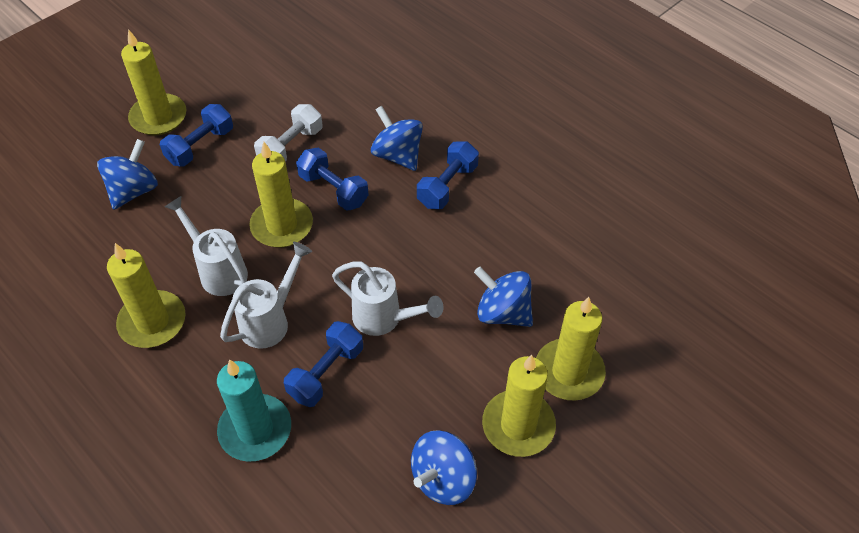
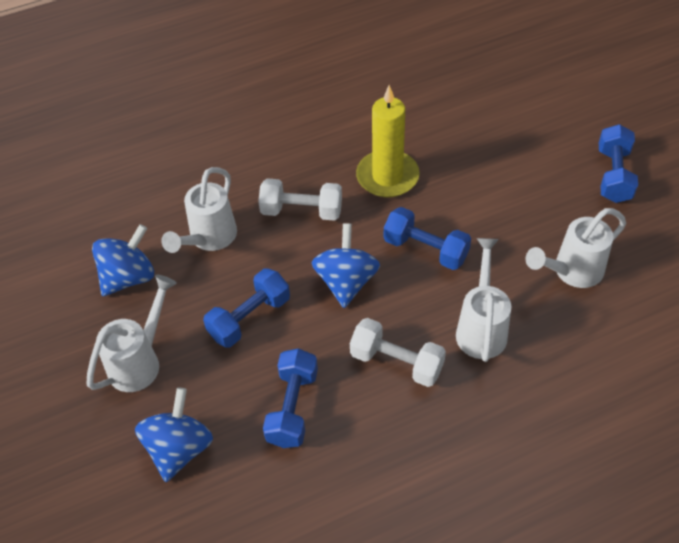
blue spinning top: [97,139,158,210] [371,106,423,171] [411,430,477,505] [474,267,533,327] = 4 -> [92,224,154,296] [135,387,213,482] [312,223,380,308] = 3
turquoise candle: [217,359,291,462] = 1 -> none = 0
white dumbbell: [254,104,323,162] = 1 -> [258,178,342,221] [350,318,446,387] = 2
white watering can: [164,196,248,296] [220,242,312,349] [332,262,444,336] = 3 -> [87,275,177,392] [161,167,237,253] [456,238,511,362] [526,208,626,288] = 4
yellow candle: [107,243,186,348] [121,29,186,135] [249,142,313,247] [482,355,556,457] [536,297,606,401] = 5 -> [356,85,420,198] = 1

